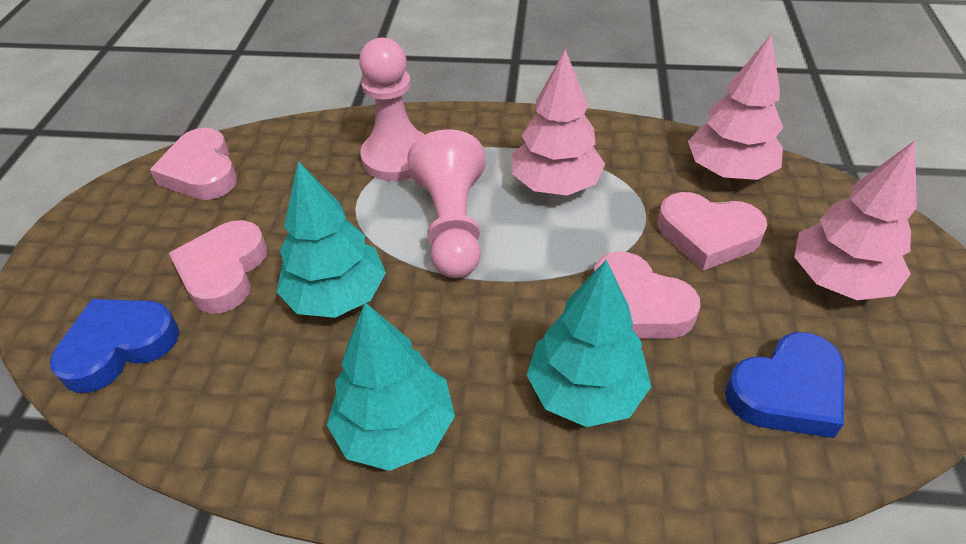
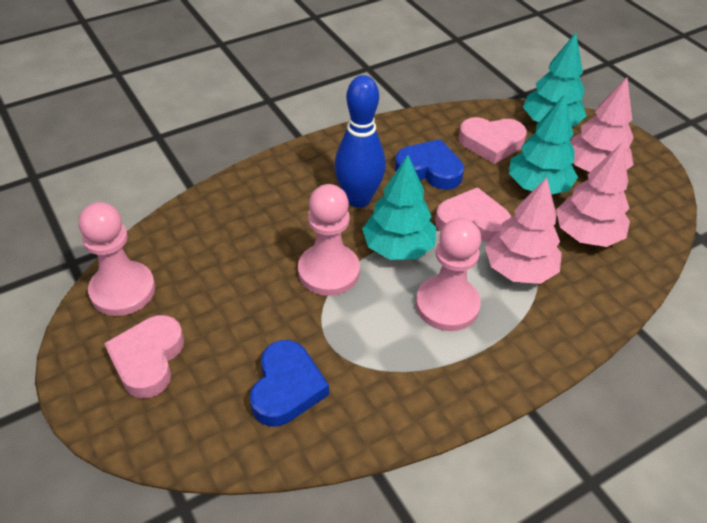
blue bowling pin: none = 0 -> [334,75,386,208] = 1
pink heart: [150,128,237,200] [169,220,267,314] [594,252,700,339] [657,192,767,271] = 4 -> [104,315,184,398] [435,187,511,242] [458,117,527,164] = 3
pink pawn: [359,38,425,181] [407,129,485,278] = 2 -> [79,202,155,316] [298,184,360,296] [416,218,481,331] = 3

